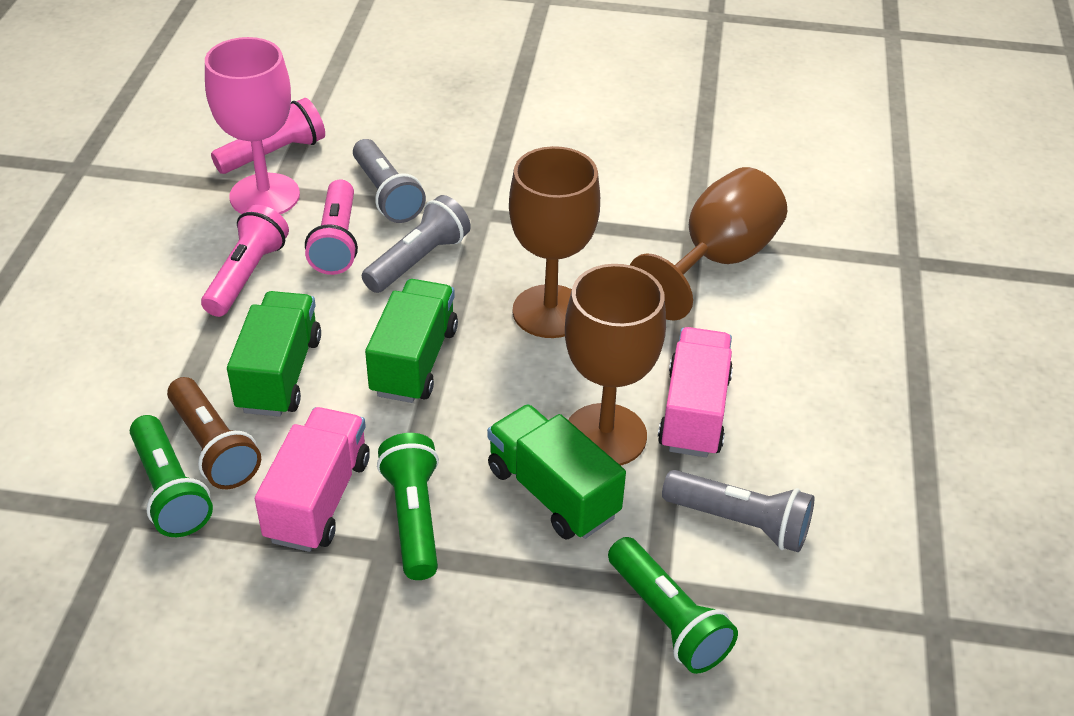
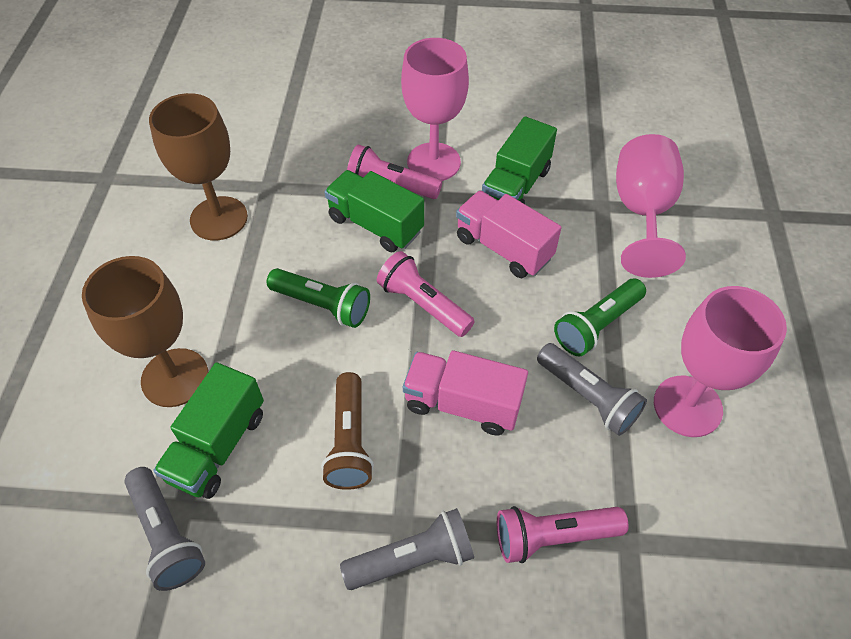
brown goblet: [509,146,600,338] [565,264,666,466] [630,167,787,321] = 3 -> [82,256,208,407] [149,93,248,240] = 2
green flashlight: [130,415,213,537] [377,433,439,580] [608,537,738,674] = 3 -> [267,268,370,328] [554,279,646,356] = 2
pink goblet: [205,37,300,214] = 1 -> [401,38,469,181] [616,134,686,278] [654,286,787,437] = 3

